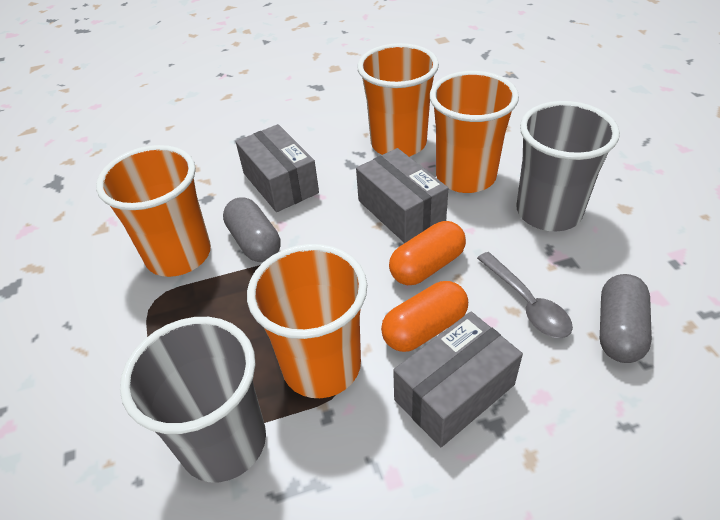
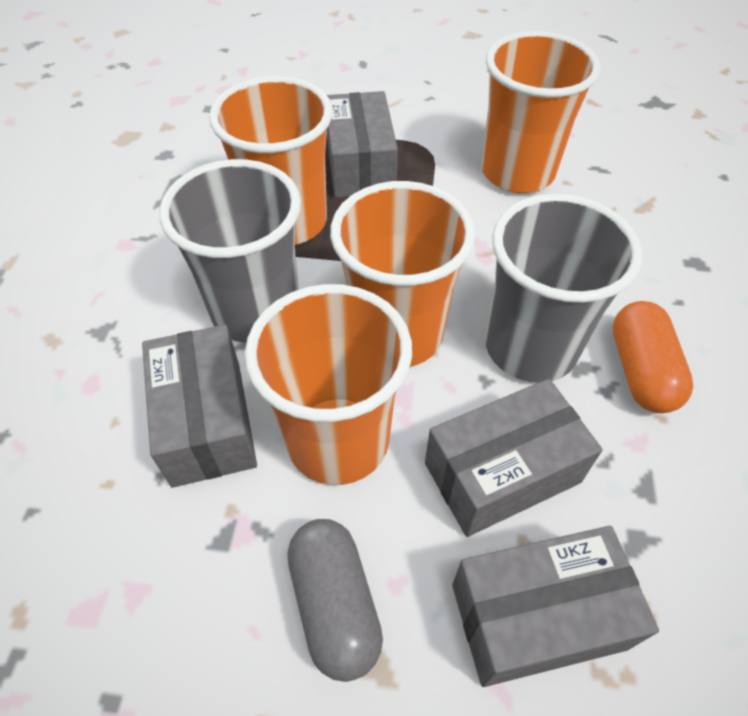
grey box: [236,124,319,212] [356,148,448,243] [393,312,523,447] = 3 -> [142,325,257,488] [327,91,398,198] [425,379,602,537] [452,526,659,687] = 4
grey capsule: [223,197,280,262] [600,274,652,363] = 2 -> [287,519,383,682] = 1
grey spoon: [477,252,573,338] = 1 -> none = 0
orange capsule: [381,281,468,352] [389,221,466,285] = 2 -> [612,301,693,413] = 1

